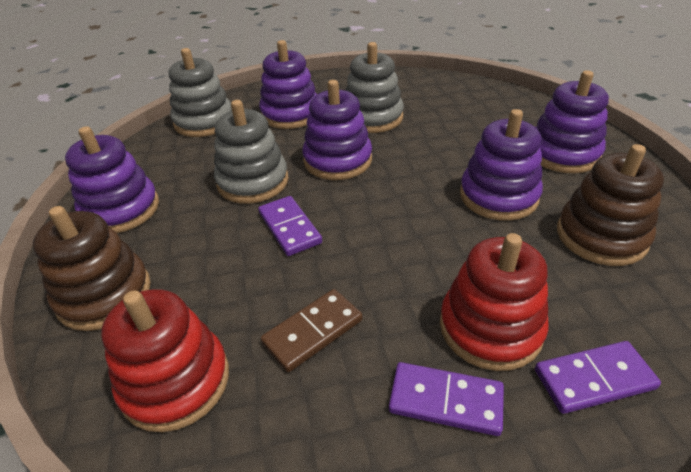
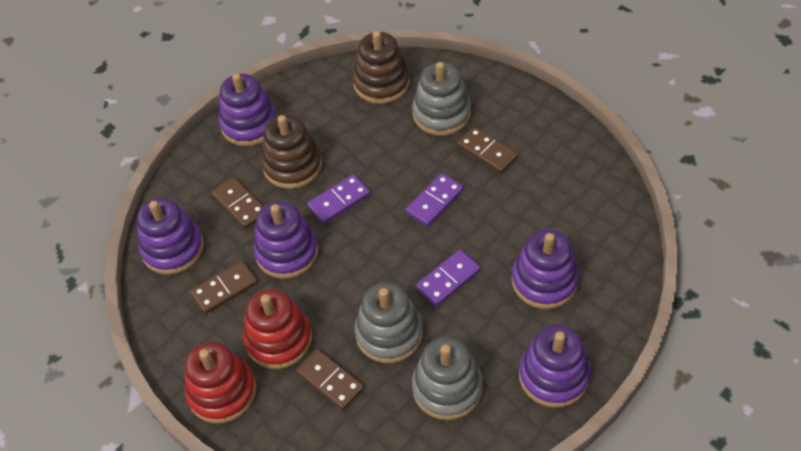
brown domino: [261,289,362,372] = 1 -> [190,260,258,314] [212,177,264,229] [296,349,364,410] [457,127,518,174] = 4

